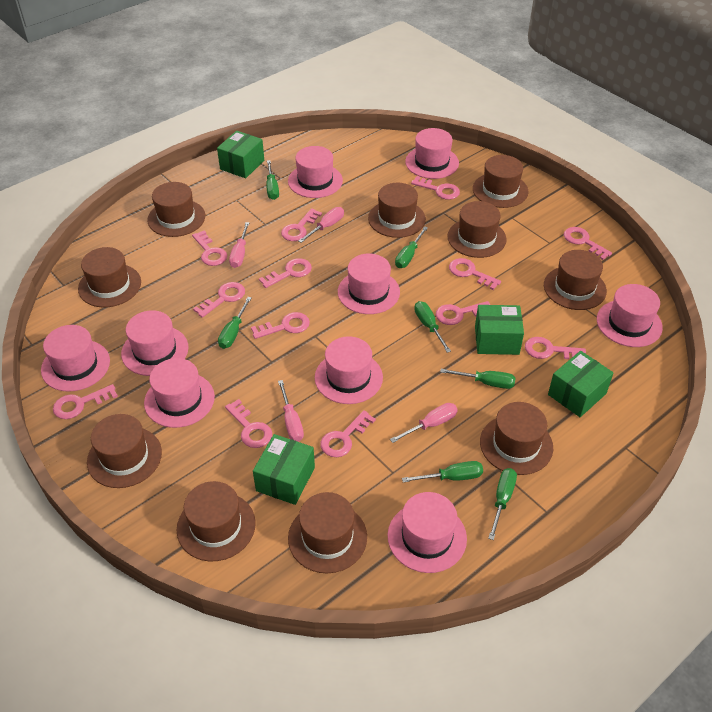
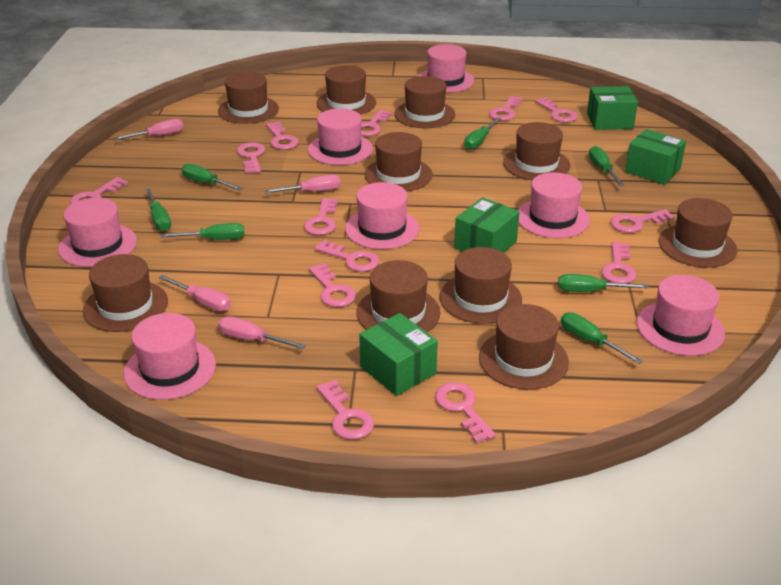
pink hat: [41,325,110,392] [121,310,189,376] [144,358,215,428] [288,146,343,198] [315,336,383,404] [338,254,400,314] [388,492,467,573] [405,128,459,179] [597,284,663,347] = 9 -> [58,198,137,267] [124,313,216,400] [308,108,373,165] [345,182,419,249] [419,44,474,93] [518,172,590,238] [637,275,725,356] = 7

